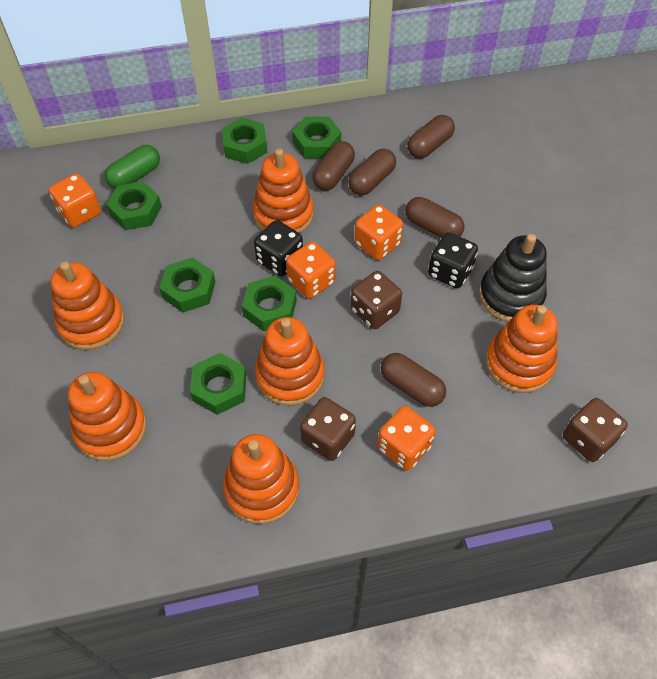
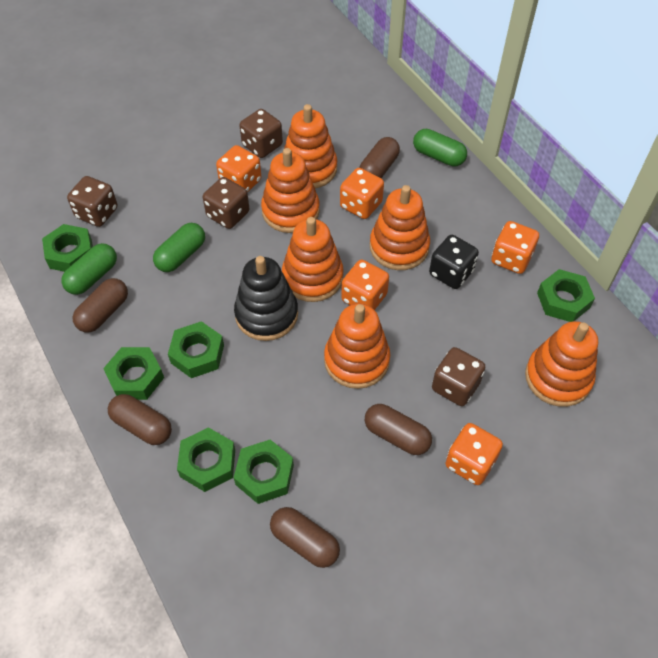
black dice: [254,220,303,276] [428,232,478,288] = 2 -> [429,235,479,289] = 1
brown dice: [300,397,356,461] [351,271,402,329] [563,398,628,462] = 3 -> [67,176,118,227] [203,177,249,229] [239,109,283,158] [432,347,485,406] = 4
green capsule: [105,145,160,189] = 1 -> [62,243,117,295] [153,223,205,272] [413,128,467,167] = 3
orange dice: [49,173,101,228] [286,241,336,299] [355,204,403,260] [377,406,436,471] = 4 -> [216,145,261,193] [340,168,384,219] [341,260,389,310] [446,423,503,485] [491,221,539,274] = 5

